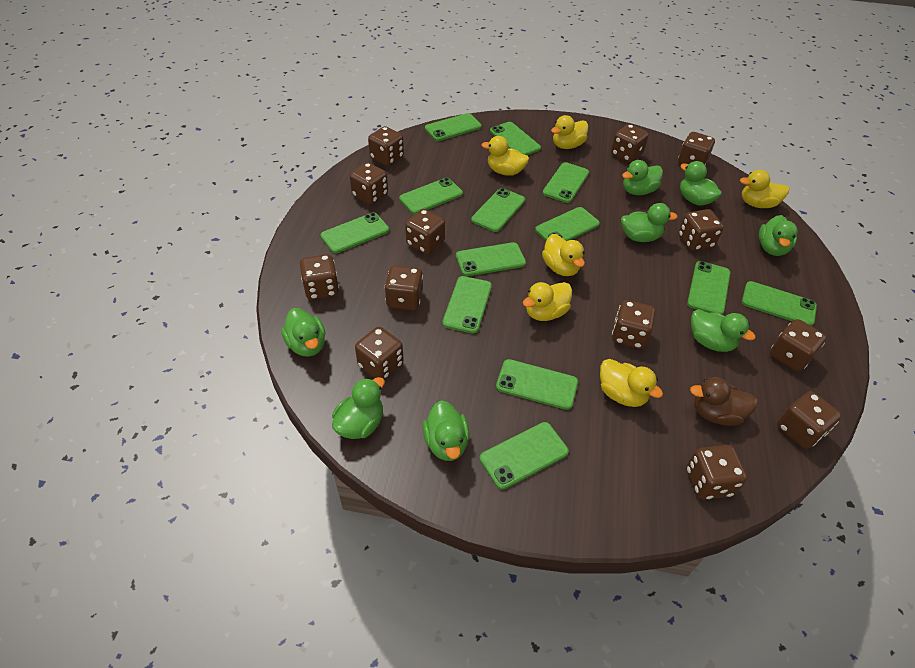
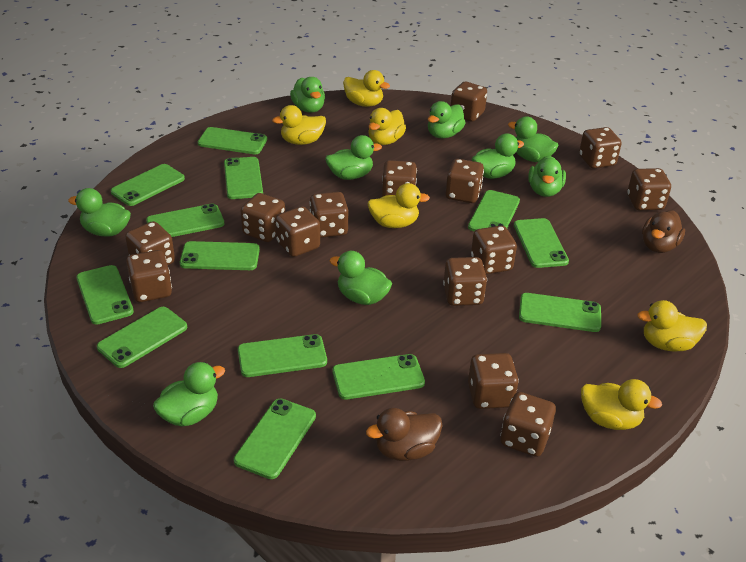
brown dice: [300,254,339,300] [350,162,388,205] [355,327,404,380] [368,126,404,166] [385,265,423,310] [405,209,445,254] [611,124,649,163] [612,300,656,349] [678,132,715,165] [678,209,724,251] [686,445,747,500] [770,319,827,372] [777,391,841,449] = 13 -> [125,221,175,265] [126,250,172,302] [241,193,285,242] [275,206,320,257] [309,192,348,238] [382,160,417,197] [443,257,487,306] [446,159,484,203] [451,82,487,122] [468,353,519,409] [471,226,517,274] [500,392,556,457] [579,127,622,169] [627,168,671,211] = 14
brown duck: [690,377,758,426] = 1 -> [366,408,443,461] [642,210,685,253] = 2
green duck: [281,308,325,357] [332,377,385,439] [423,400,470,461] [621,203,678,242] [622,160,663,195] [680,161,722,206] [691,309,756,352] [759,215,798,256] = 8 -> [68,188,131,237] [153,362,225,427] [290,77,325,113] [325,135,382,180] [330,251,392,305] [428,101,465,138] [472,133,524,179] [508,116,559,162] [528,156,566,197] = 9

